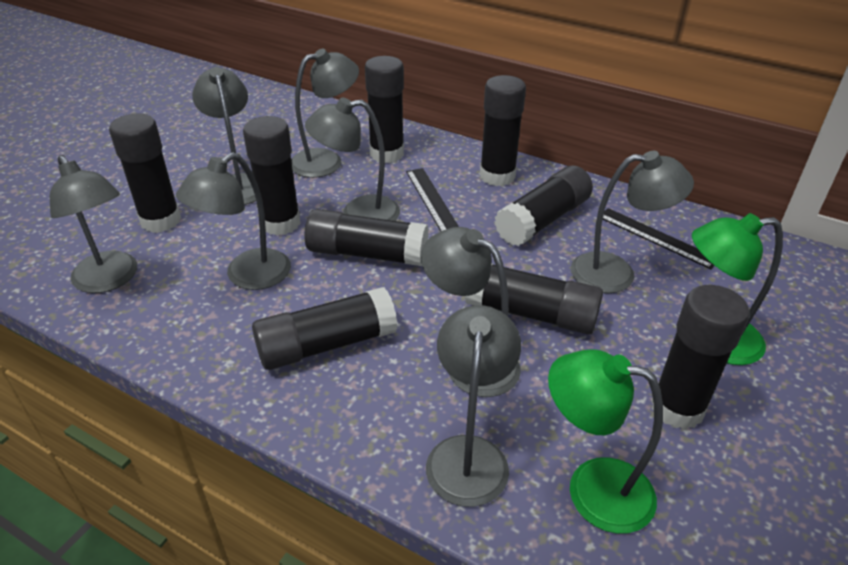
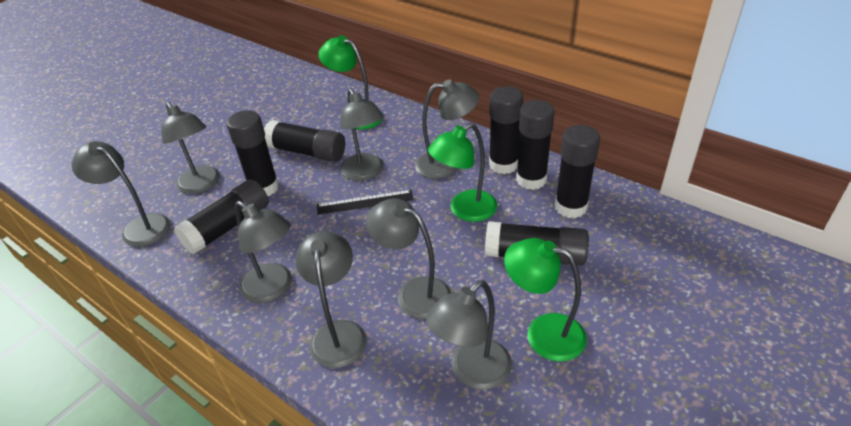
black glue stick: [109,114,181,233] [243,116,300,236] [252,287,398,370] [304,209,429,266] [365,56,404,163] [465,263,603,334] [480,75,526,186] [494,165,593,246] [651,285,750,430] = 9 -> [174,179,269,255] [227,110,279,196] [264,120,345,162] [485,221,589,266] [489,86,523,174] [516,100,555,190] [555,125,600,218] = 7
black ruler: [406,168,459,231] [603,208,714,269] = 2 -> [317,190,414,215] = 1
green lamp: [548,349,663,534] [692,213,783,365] = 2 -> [318,35,383,130] [428,123,497,222] [504,238,587,362] = 3

